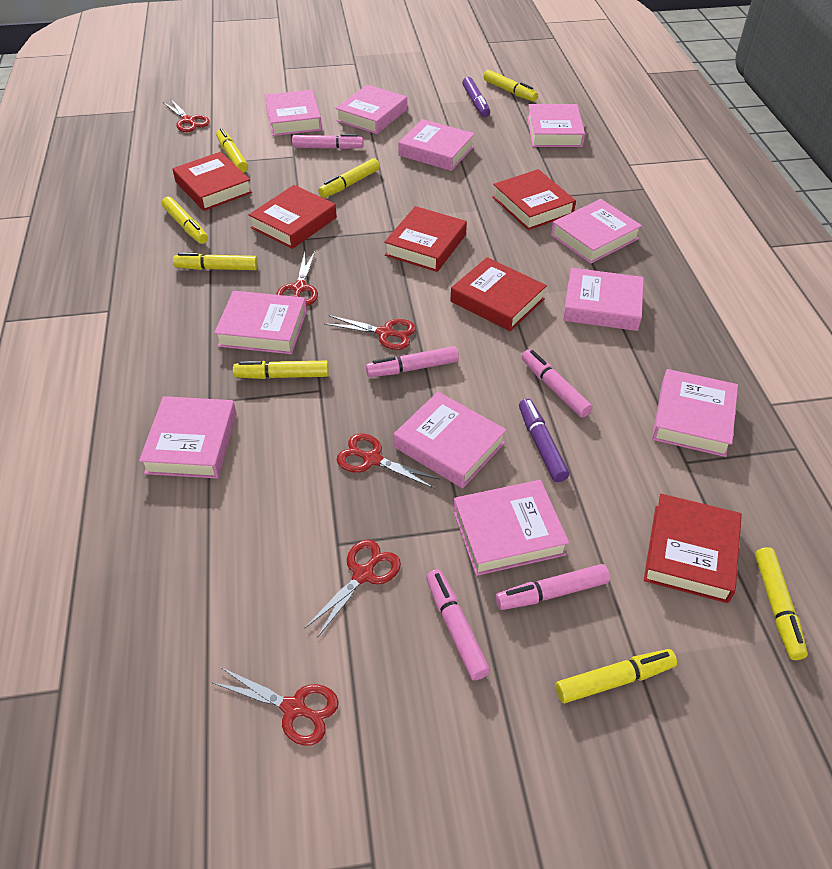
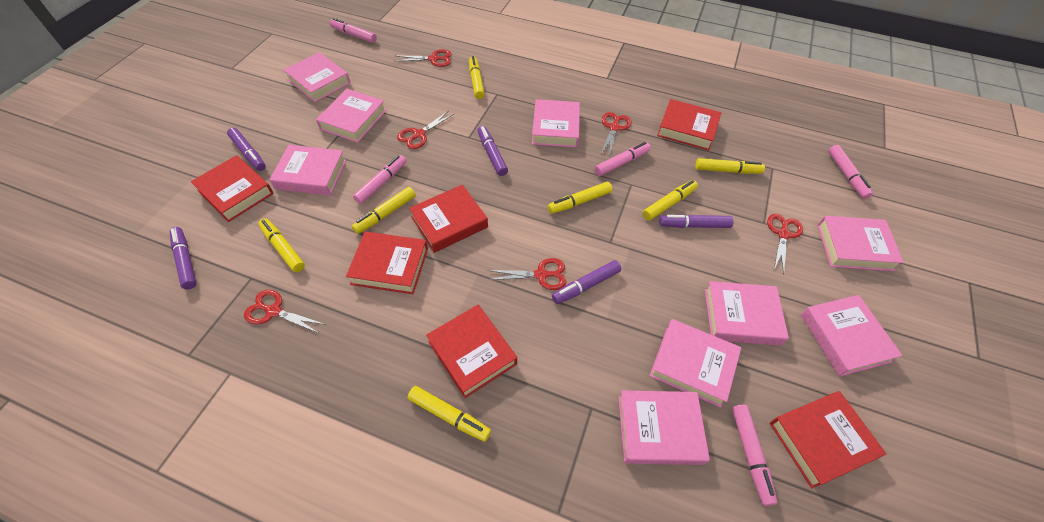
pink book: [139,396,237,479] [214,291,307,354] [264,90,322,136] [335,85,407,134] [394,392,506,488] [398,119,475,171] [453,480,569,576] [527,104,585,147] [551,199,642,264] [563,268,644,331] [652,369,738,457] = 11 -> [269,145,346,195] [283,52,350,102] [316,89,387,143] [532,99,580,148] [618,390,710,465] [650,319,741,408] [705,281,789,346] [801,295,903,376] [817,216,904,271] = 9
purple marker: [462,77,490,117] [519,399,569,482] = 2 -> [170,227,197,289] [227,128,266,171] [478,126,508,176] [552,260,621,304] [659,214,734,228] = 5
yellow marker: [162,197,208,244] [173,253,258,270] [216,128,248,173] [233,361,329,379] [318,158,380,198] [483,70,538,102] [555,649,677,703] [755,547,808,660] = 8 -> [258,218,305,272] [352,187,416,234] [408,386,491,442] [469,56,485,99] [548,182,612,214] [643,180,698,220] [695,158,765,174] = 7

